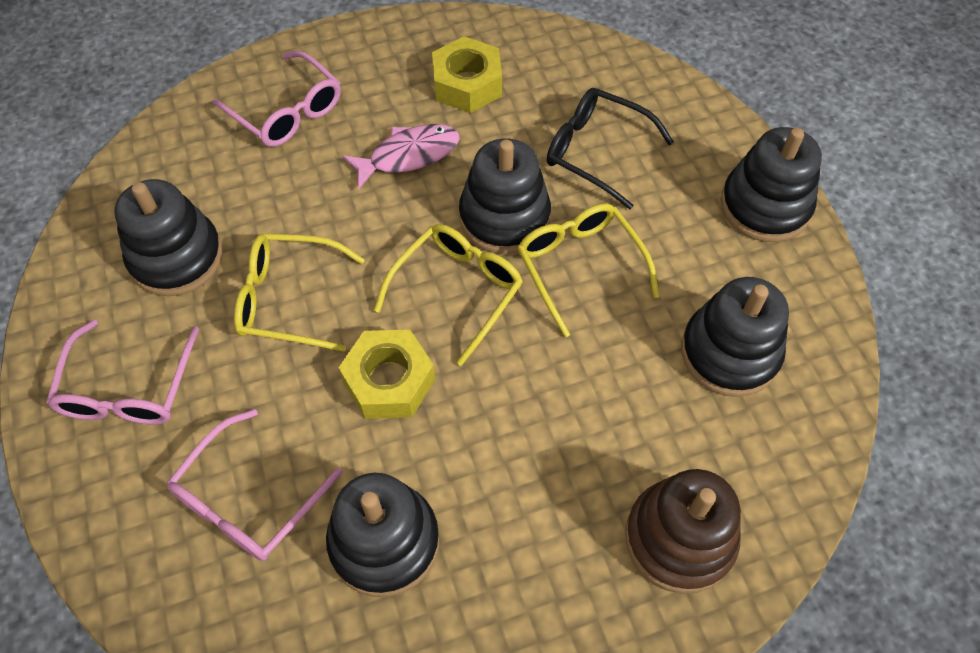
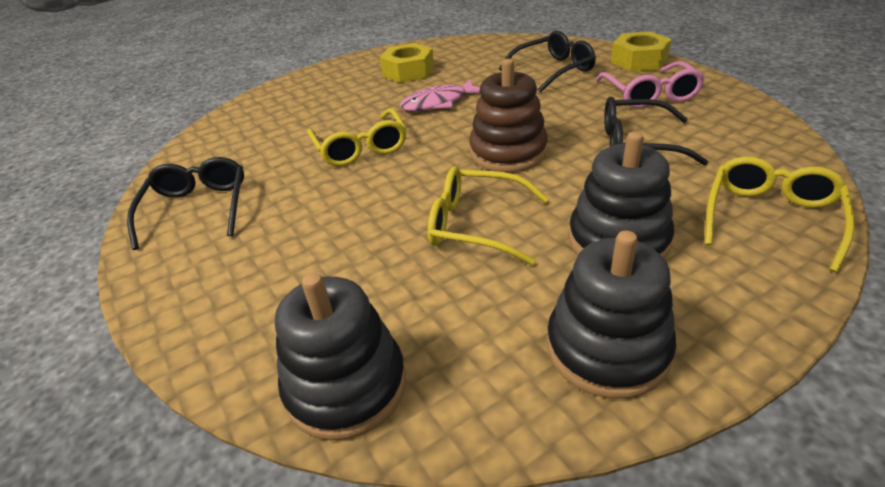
black glasses: [547,88,674,209] = 1 -> [127,157,244,250] [499,31,596,92] [604,97,708,165] = 3
black stacking toy: [115,179,223,296] [326,473,439,597] [459,138,551,254] [681,277,789,397] [721,127,822,242] = 5 -> [275,273,406,441] [547,231,676,399] [569,131,674,259] = 3
pink glasses: [46,320,200,425] [167,409,343,561] [213,51,341,147] = 3 -> [596,61,705,108] = 1

